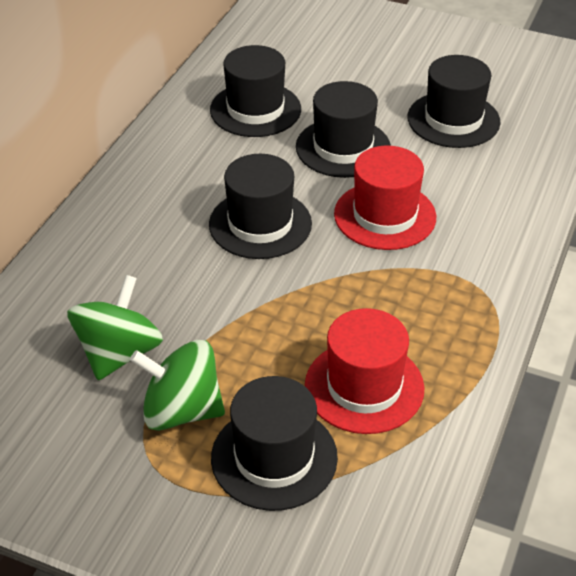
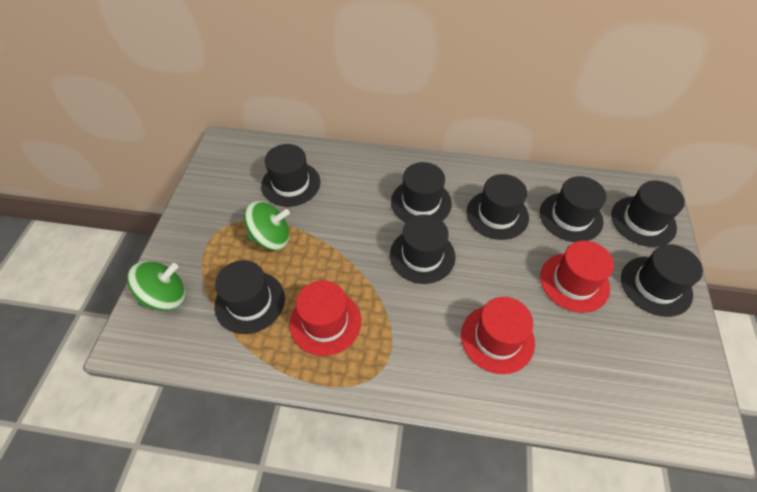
black hat: [209,154,312,259] [210,45,301,137] [211,376,338,511] [296,81,391,178] [408,55,501,148] = 5 -> [214,260,285,334] [261,144,320,207] [390,214,455,284] [391,162,452,223] [467,174,529,240] [540,176,606,242] [611,181,685,247] [621,244,703,317] = 8
red hat: [305,308,424,434] [334,145,436,250] = 2 -> [289,280,361,356] [461,297,535,374] [540,241,614,313] = 3

